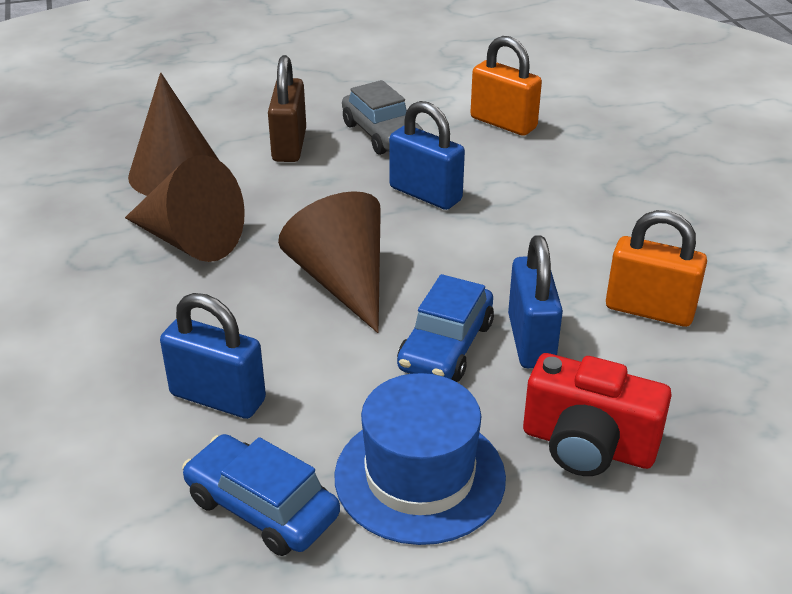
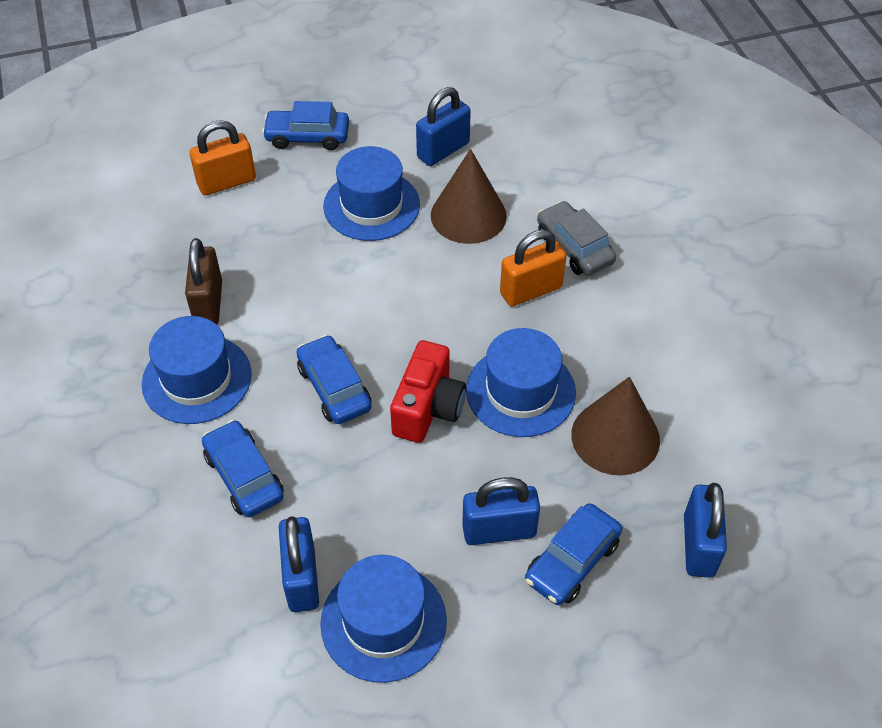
blue car: [182,434,340,556] [397,274,494,382] = 2 -> [202,420,284,517] [262,101,349,150] [297,335,372,424] [525,503,622,605] = 4
blue hat: [334,373,506,545] = 1 -> [142,316,252,424] [320,555,447,683] [323,146,420,241] [466,328,576,437] = 4
blue padlock: [160,293,266,419] [389,101,465,210] [508,235,563,368] = 3 -> [279,516,319,612] [416,87,471,166] [462,477,540,545] [684,483,727,578] = 4
brown cone: [125,155,245,262] [128,73,220,196] [278,191,381,333] = 3 -> [431,149,507,244] [571,377,660,476] = 2

